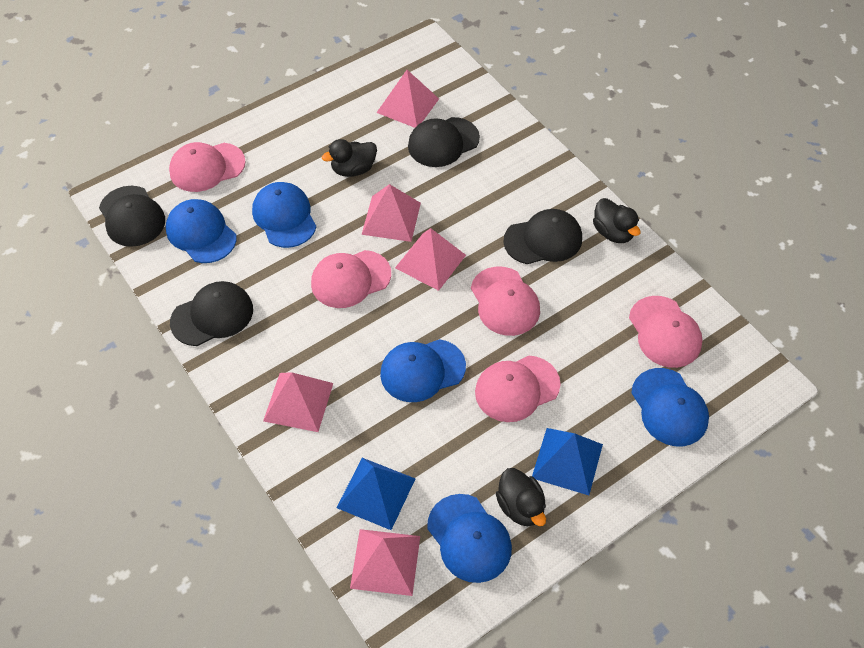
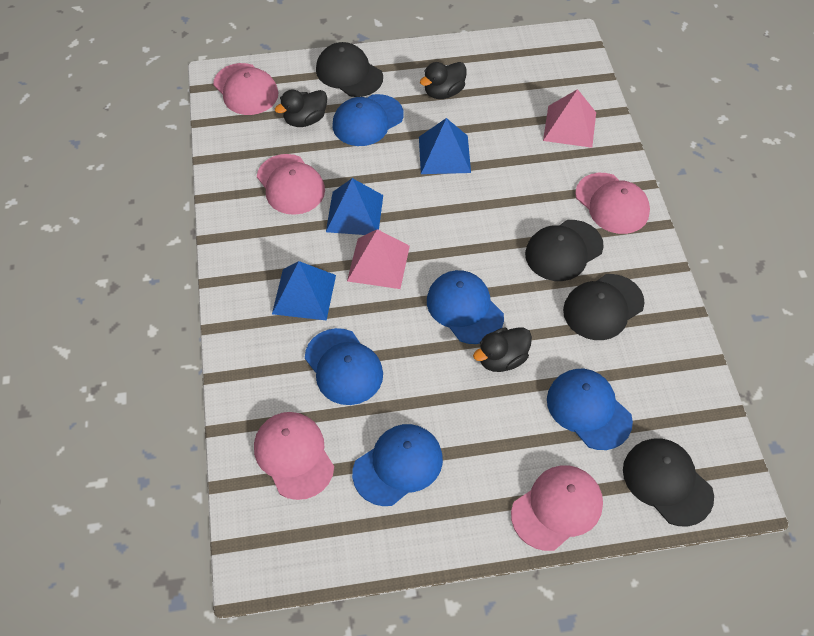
blue pyramid: [337,458,415,530] [532,428,603,495] = 2 -> [272,261,336,321] [326,178,383,235] [419,118,471,174] = 3
pink pyramid: [263,372,333,432] [350,529,420,596] [361,184,421,242] [376,70,439,128] [395,228,466,291] = 5 -> [347,229,410,289] [543,89,596,148] = 2

